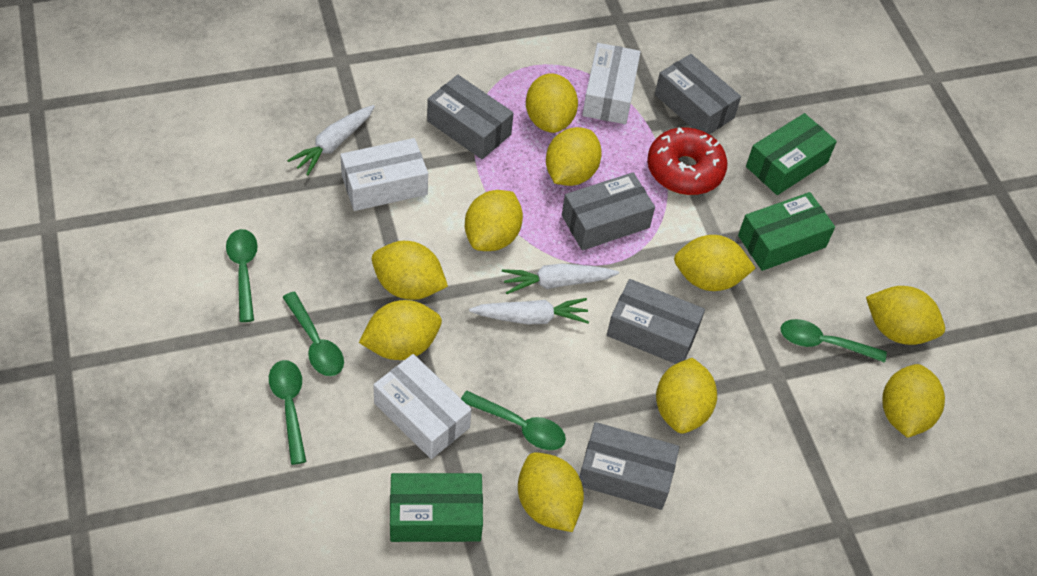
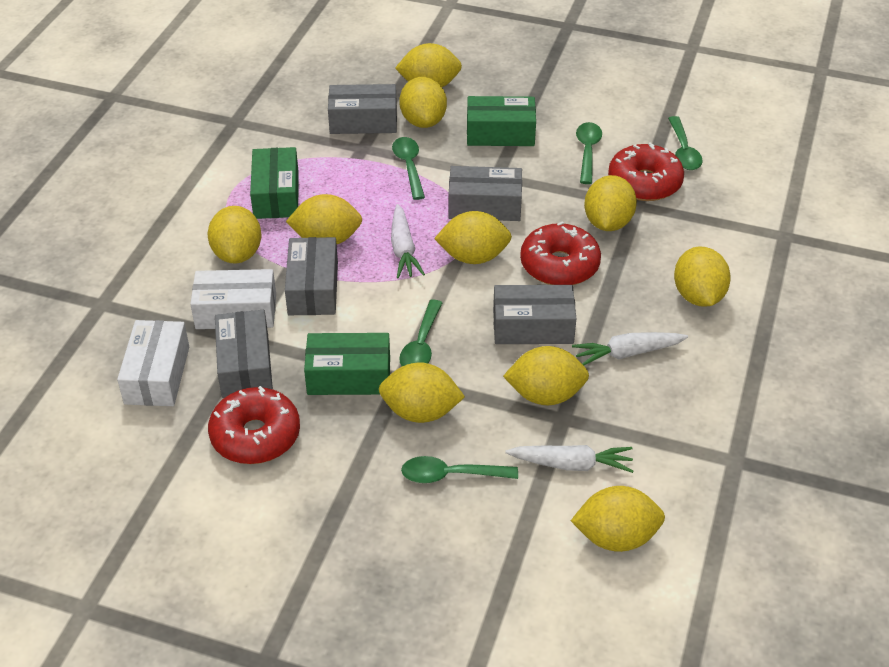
red donut: [647,127,728,195] = 1 -> [208,386,300,464] [520,221,601,285] [608,143,684,201] = 3
white box: [340,138,428,211] [373,354,472,459] [582,43,641,124] = 3 -> [117,320,189,406] [190,269,276,329] = 2

